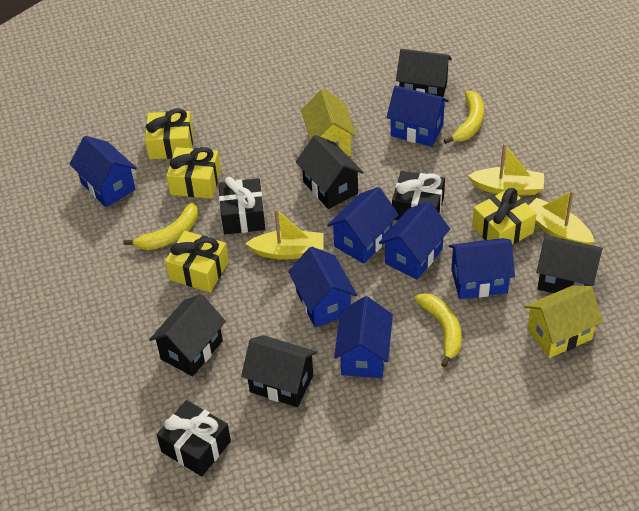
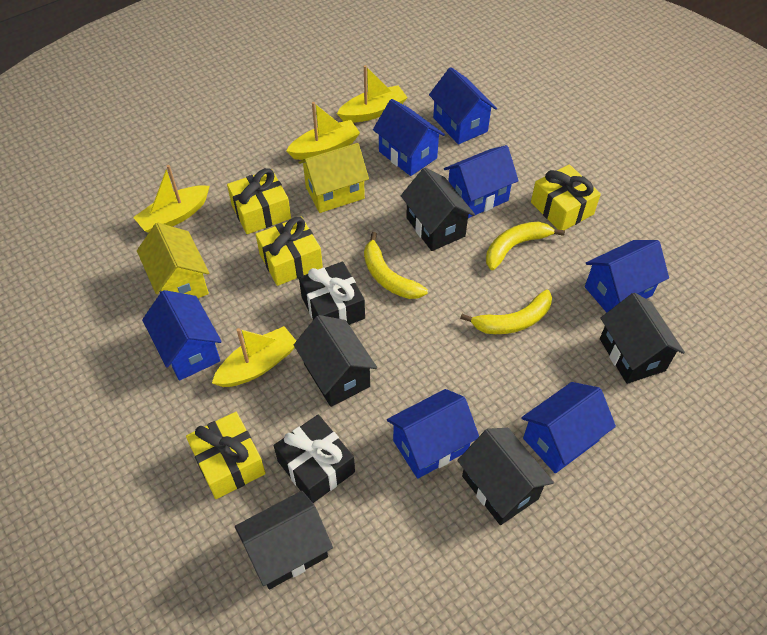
black gift: [157,400,231,476] [218,177,265,234] [392,171,445,220] = 3 -> [274,415,355,503] [299,262,365,325] = 2
yellow boat: [245,209,323,260] [468,143,544,195] [528,191,595,245] = 3 -> [133,165,210,233] [212,326,296,387] [286,102,360,160] [337,65,408,123] = 4

